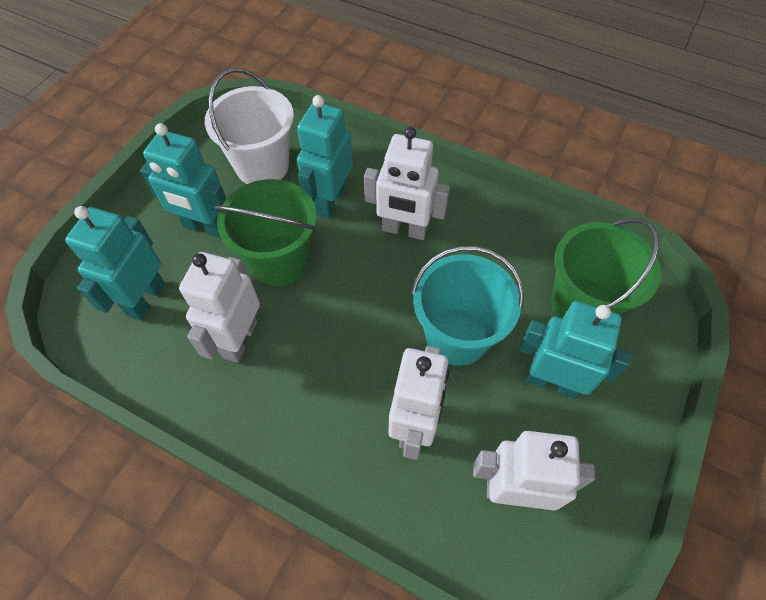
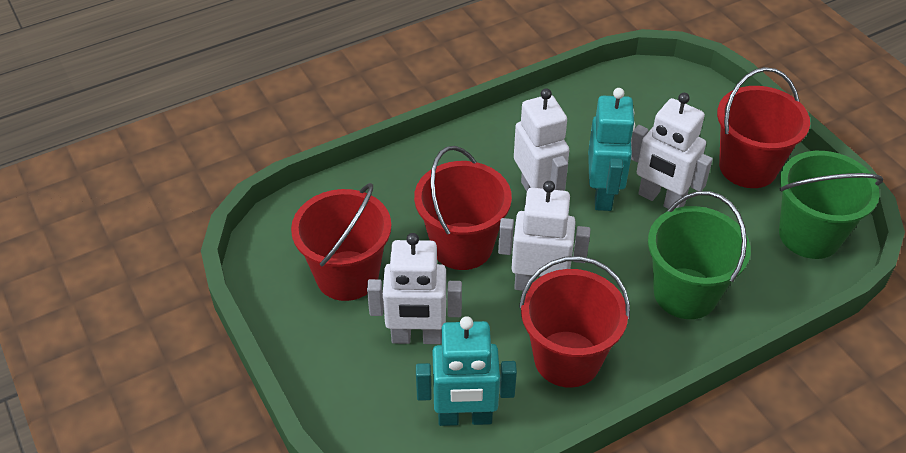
red bucket: none = 0 -> [291,183,392,301] [414,146,512,270] [519,256,630,388] [717,67,810,188] = 4
turquoise bucket: [411,246,524,366] = 1 -> none = 0
turquoise robot: [65,206,165,321] [140,123,226,238] [297,95,353,218] [519,301,632,399] = 4 -> [416,316,517,426] [588,88,635,211] = 2
white bucket: [205,68,294,184] = 1 -> none = 0

